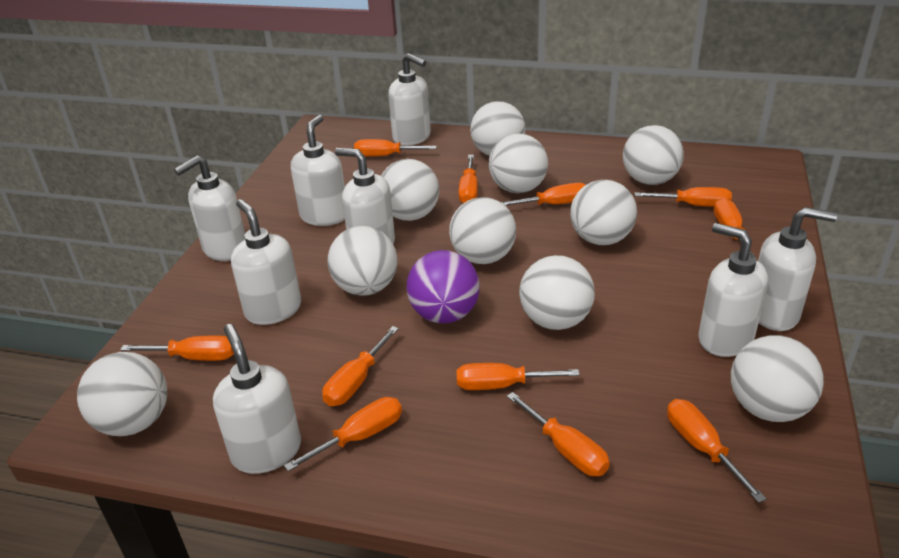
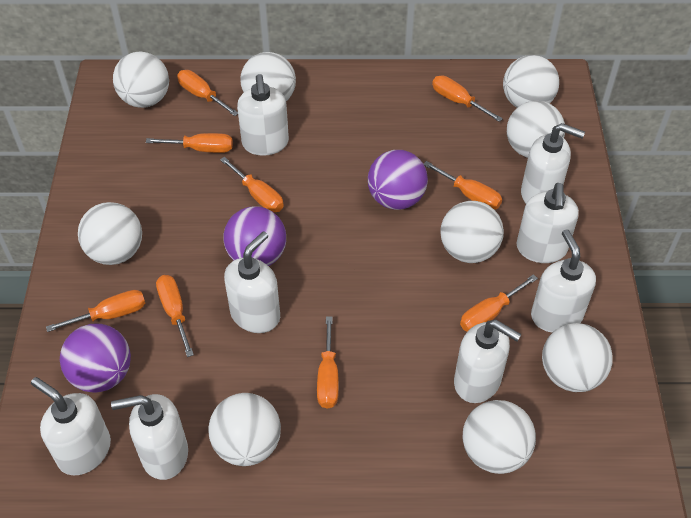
orange screwdriver: [120,336,234,361] [284,397,402,472] [322,326,399,406] [354,139,437,157] [457,363,580,390] [459,155,478,203] [501,183,585,206] [507,392,610,476] [635,187,732,207] [667,399,767,503] [714,198,754,255] = 11 -> [46,290,146,332] [146,133,233,153] [156,275,194,357] [177,70,238,116] [220,157,284,212] [317,317,339,409] [424,161,502,210] [432,76,503,122] [460,274,538,332] = 9
purple ball: [406,250,480,323] = 1 -> [60,324,131,393] [223,206,286,266] [368,150,428,210] = 3
white ball: [77,352,167,436] [328,226,398,296] [381,159,439,221] [449,197,516,264] [470,101,526,156] [489,133,548,193] [519,255,595,330] [570,180,637,245] [623,125,684,185] [731,335,824,422] = 10 -> [78,202,142,265] [113,52,169,108] [208,393,281,466] [240,52,296,101] [440,201,504,263] [462,400,536,474] [503,55,559,108] [507,101,565,158] [542,323,613,392] = 9

